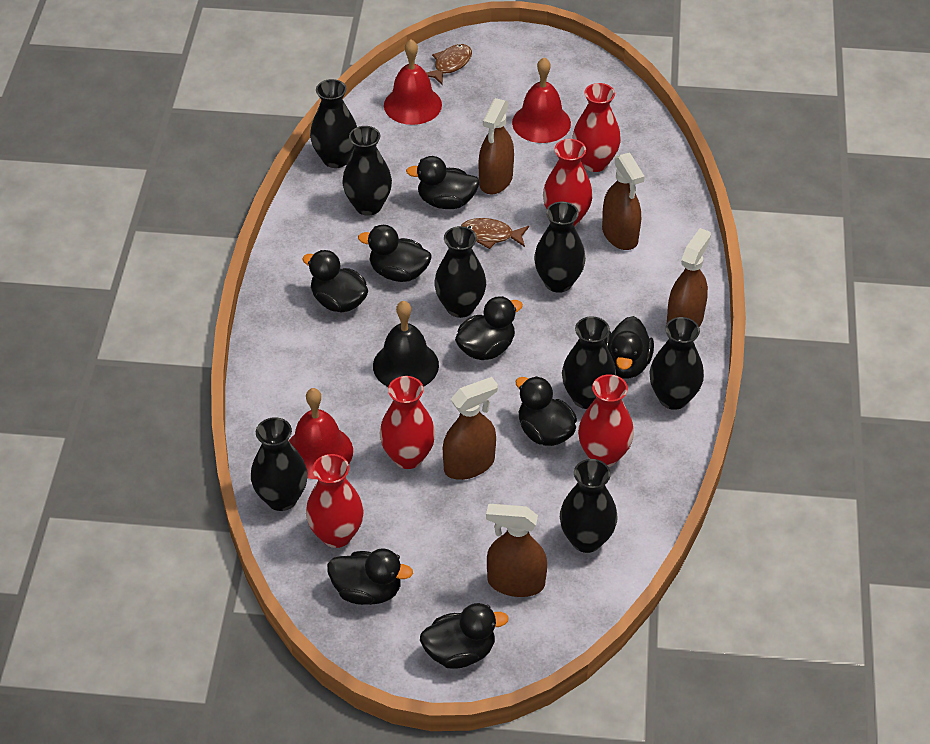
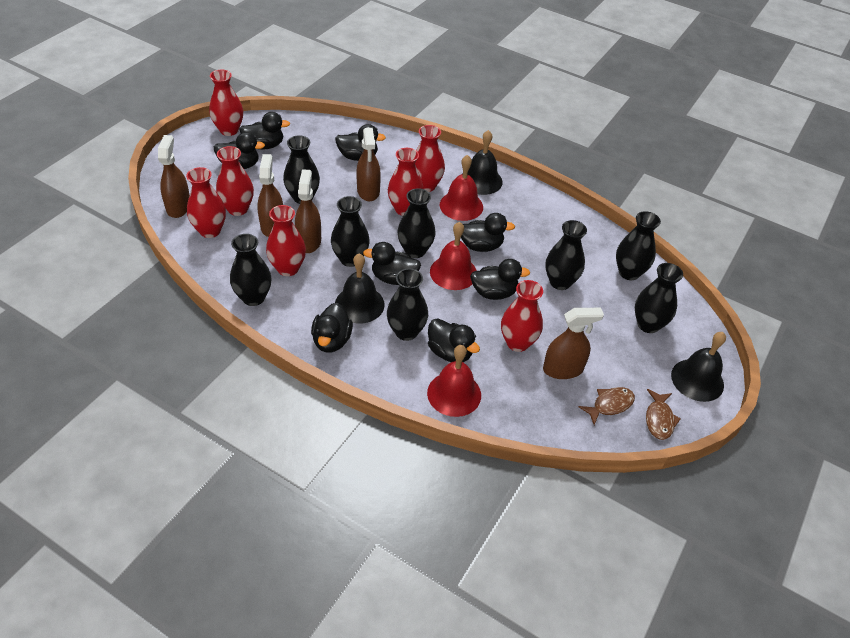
black bell: [373,301,439,387] = 1 -> [335,254,385,324] [468,130,503,195] [671,332,726,402] = 3
red vase: [306,454,364,548] [380,376,435,469] [543,139,593,227] [572,83,621,172] [578,374,634,467] = 5 -> [186,167,226,238] [209,70,243,136] [216,146,254,216] [266,205,306,276] [388,148,423,216] [415,125,445,192] [501,280,543,352] = 7

